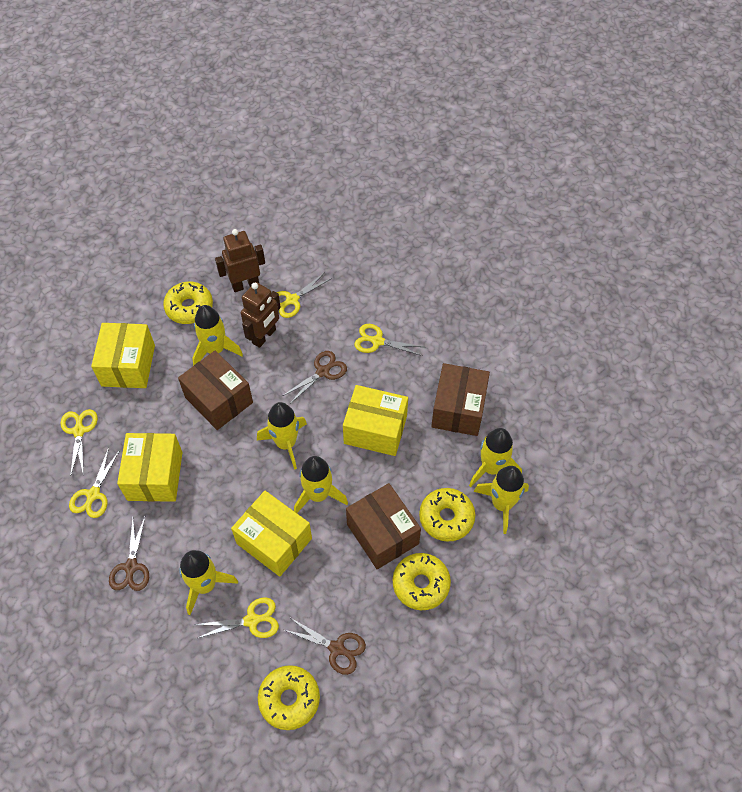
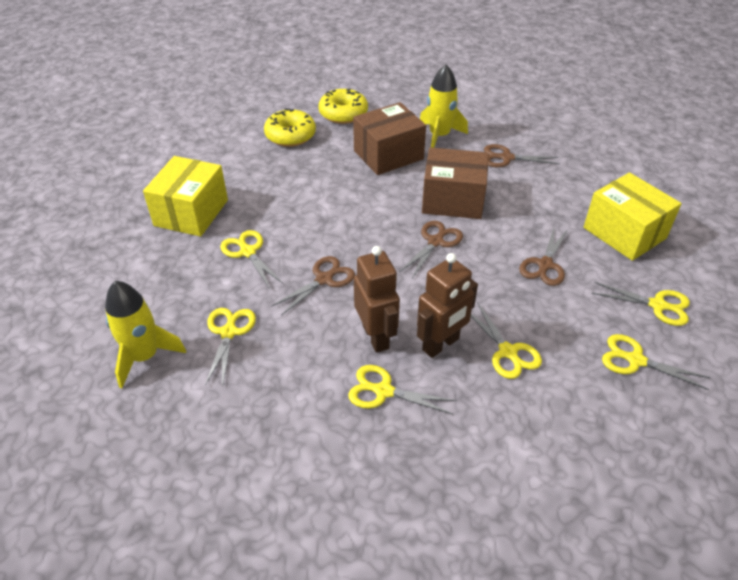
brown box: [178,351,253,430] [346,483,421,569] [431,363,490,436] = 3 -> [353,102,426,175] [422,147,488,219] = 2
brown scissors: [109,515,149,591] [282,351,347,404] [285,618,366,675] = 3 -> [272,256,355,316] [399,221,463,278] [484,144,559,167] [519,228,568,286] = 4
yellow box: [91,323,155,388] [117,433,182,502] [231,491,312,577] [343,385,408,456] = 4 -> [143,156,228,237] [584,172,682,261] = 2
yellow donut: [163,282,213,324] [258,665,320,730] [393,553,451,610] [419,488,475,542] = 4 -> [264,108,316,147] [318,89,368,124] = 2
yellow rocket: [179,550,238,615] [192,305,243,366] [257,402,307,470] [294,456,348,513] [469,428,522,487] [473,466,529,534] = 6 -> [105,281,186,388] [420,64,468,148] = 2
yellow scissors: [60,409,98,477] [69,448,120,518] [195,597,279,638] [276,272,332,318] [354,324,424,356] = 5 -> [205,308,256,387] [220,230,283,289] [348,365,457,414] [471,302,542,379] [592,282,690,326] [602,334,710,390] = 6

